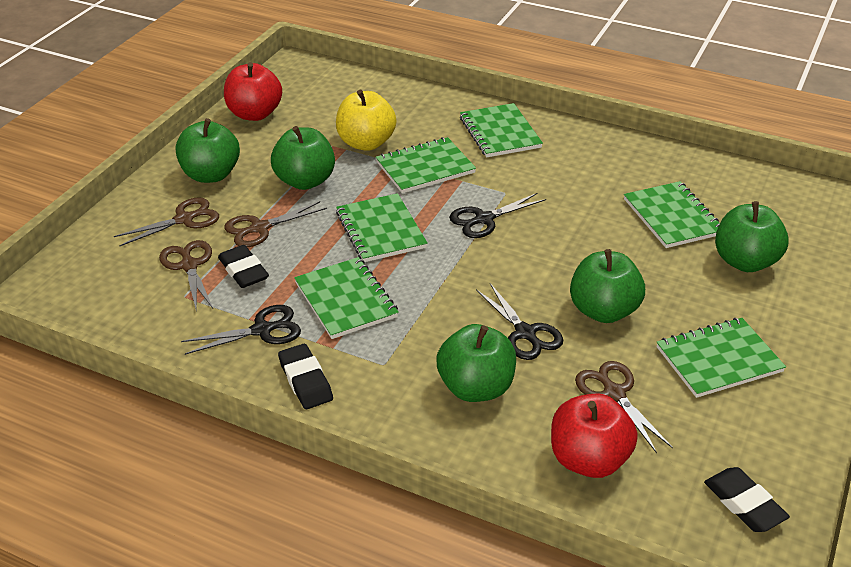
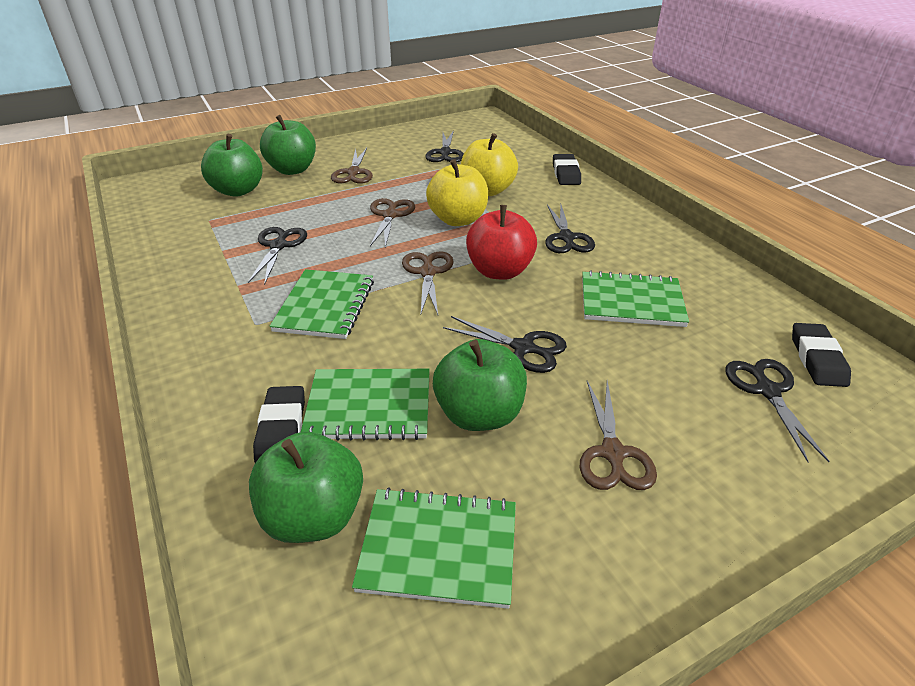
black scissors: [181,305,301,355] [449,193,546,238] [476,283,563,360] = 3 -> [248,227,307,285] [425,130,464,162] [443,316,567,373] [545,205,595,253] [725,359,830,462] = 5
green apple: [176,118,240,183] [271,126,335,190] [436,324,516,402] [570,249,645,323] [715,201,789,272] = 5 -> [201,134,263,197] [249,432,363,543] [260,115,316,175] [433,339,527,431] = 4
green notebook: [294,257,399,339] [336,193,428,262] [376,137,476,193] [460,103,543,157] [624,181,720,248] [657,318,786,398] = 6 -> [269,269,374,339] [301,369,430,441] [352,487,516,609] [582,270,689,327] = 4
red apple: [224,62,282,121] [551,393,638,478] = 2 -> [466,205,537,280] = 1
yellow apple: [336,90,396,151] = 1 -> [426,159,488,226] [461,133,518,196] = 2

